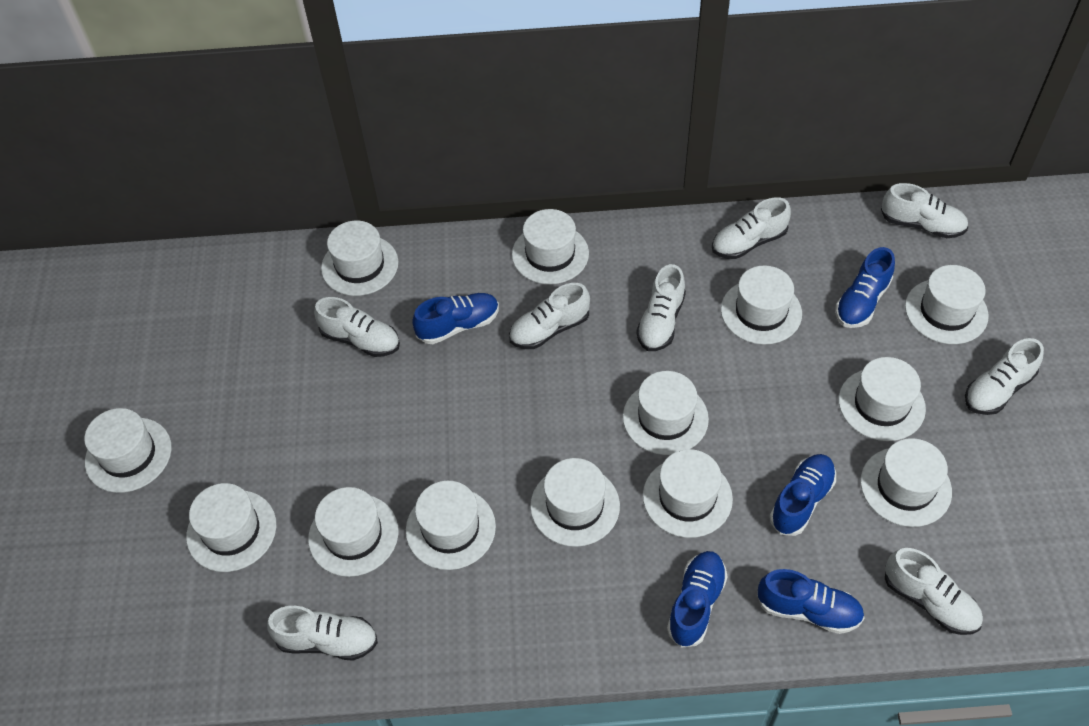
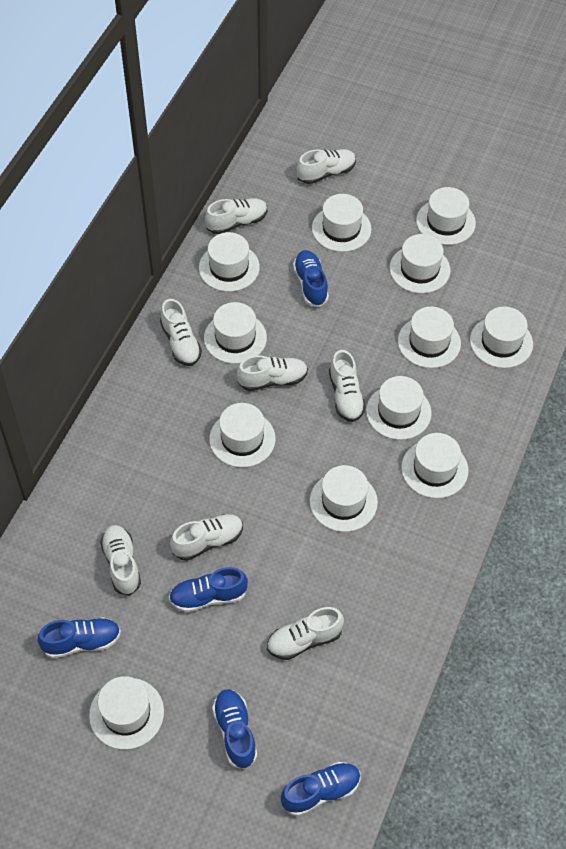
white hat: [84,408,172,493] [186,483,276,572] [308,487,398,577] [321,221,398,296] [406,481,496,570] [512,209,589,284] [530,458,620,547] [623,371,709,455] [643,449,733,538] [721,266,802,345] [839,357,926,441] [860,438,952,527] [905,265,989,344] = 13 -> [89,676,164,750] [199,232,260,292] [204,302,267,364] [209,403,276,468] [310,465,378,532] [312,194,372,252] [366,376,432,440] [390,234,450,293] [398,306,461,368] [401,433,468,498] [416,187,476,245] [470,306,533,368] = 12

